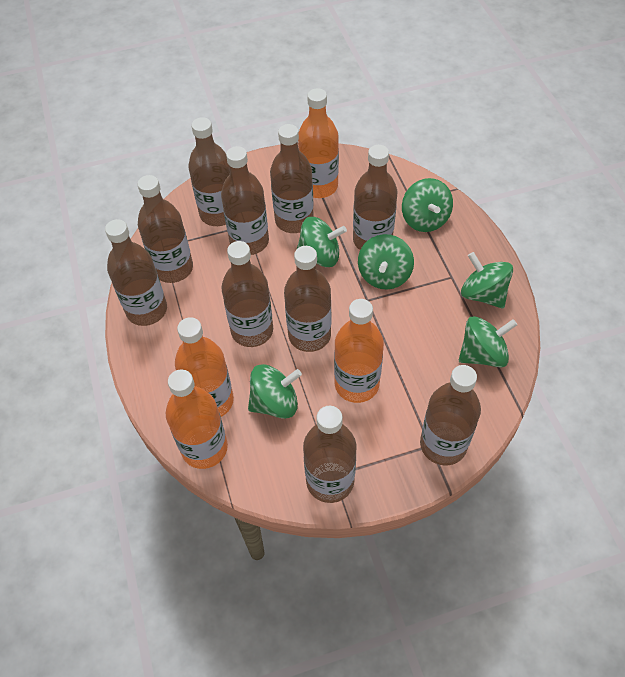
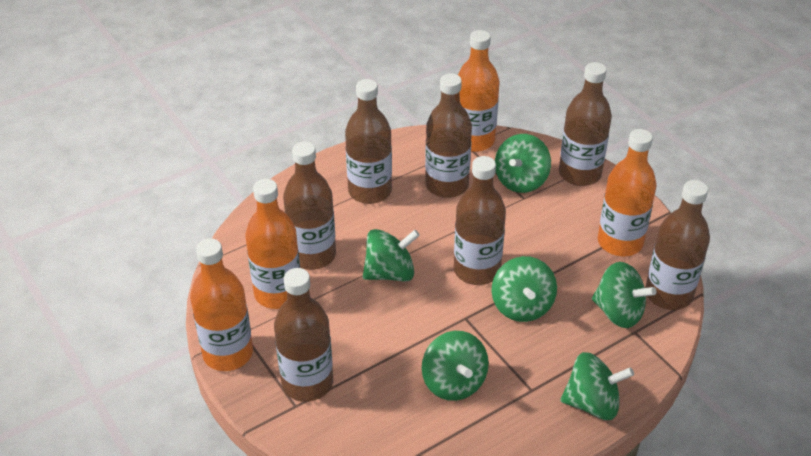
brown bottle: [105,219,167,326] [138,175,193,283] [188,117,230,226] [221,146,269,255] [221,241,273,347] [270,124,314,233] [284,246,331,352] [303,406,356,503] [353,145,398,250] [420,365,481,466] = 10 -> [274,268,333,402] [283,142,336,270] [345,79,392,204] [425,73,472,198] [454,156,506,285] [559,62,612,186] [645,180,710,310] = 7

